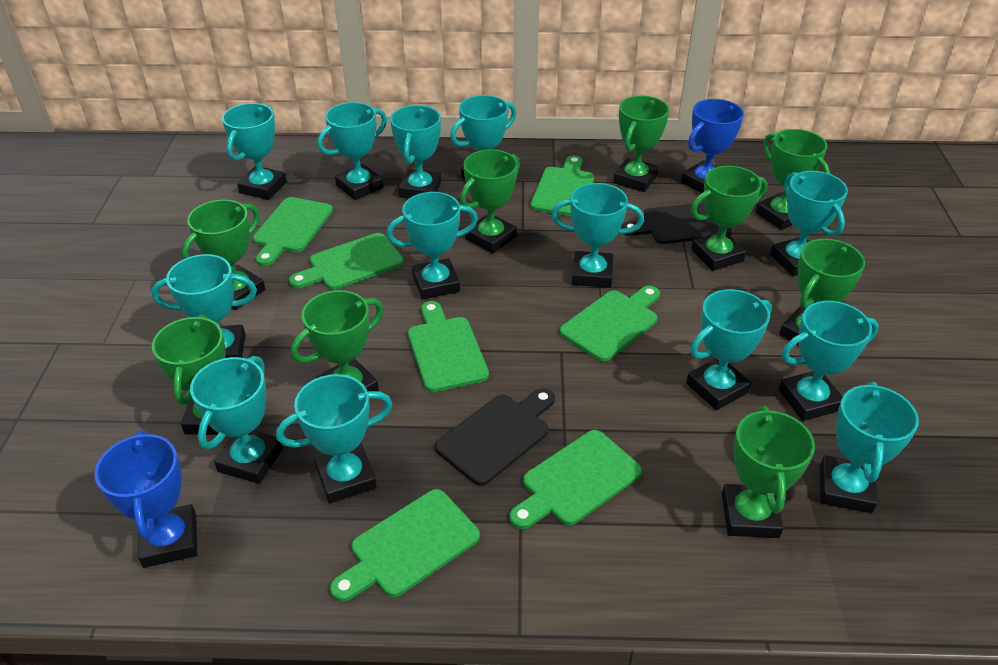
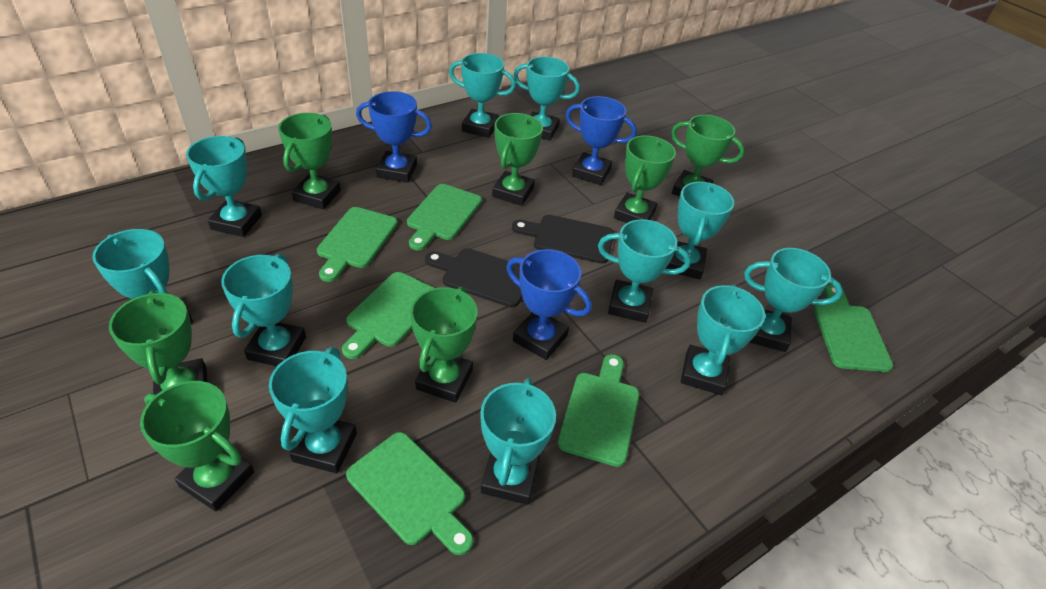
blue trophy: [94,430,197,568] [681,99,744,193] = 2 -> [356,91,432,183] [506,249,591,360] [565,96,637,185] = 3
green cutting board: [253,197,333,266] [289,233,404,290] [330,489,480,602] [408,301,489,392] [509,430,642,529] [530,155,594,216] [559,286,660,362] = 7 -> [317,207,398,282] [342,272,434,359] [346,432,473,555] [407,184,482,251] [558,354,639,467] [814,284,893,372] = 6
green trophy: [152,315,226,435] [182,199,265,310] [291,290,383,392] [460,149,520,254] [613,96,669,192] [691,166,767,271] [722,406,815,538] [755,129,830,230] [779,239,865,345] = 9 -> [109,291,207,395] [140,381,254,511] [278,113,341,209] [410,287,478,403] [492,113,543,206] [614,135,676,223] [671,115,745,197] = 7
turquoise trophy: [151,254,257,358] [190,356,283,484] [222,103,287,200] [276,374,392,503] [317,102,387,200] [386,192,478,299] [390,105,441,199] [450,95,516,179] [551,183,644,288] [686,289,772,410] [770,171,848,276] [779,301,879,421] [820,382,919,513] = 13 -> [92,229,193,324] [186,136,262,237] [221,253,306,366] [269,347,357,473] [449,53,516,138] [480,378,556,505] [513,57,580,140] [598,219,691,323] [666,182,734,279] [681,285,765,395] [744,248,843,352] = 11

